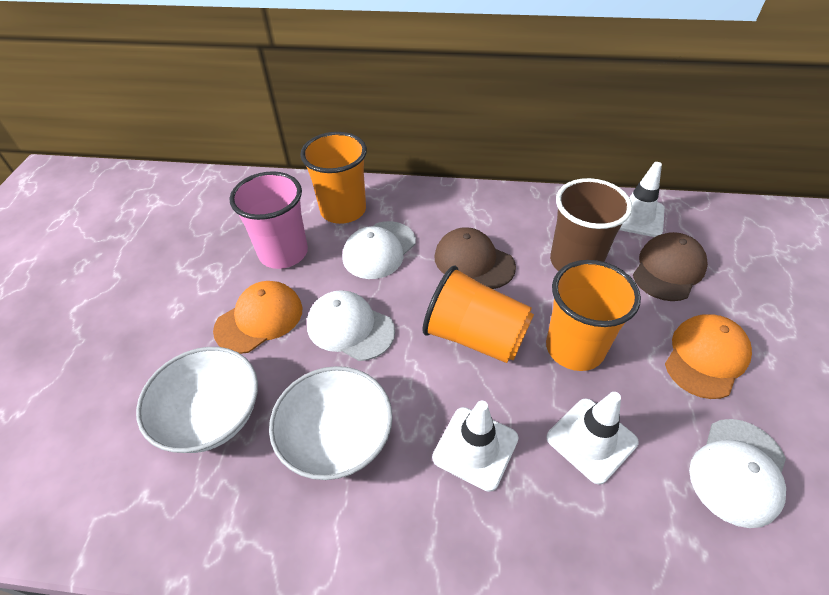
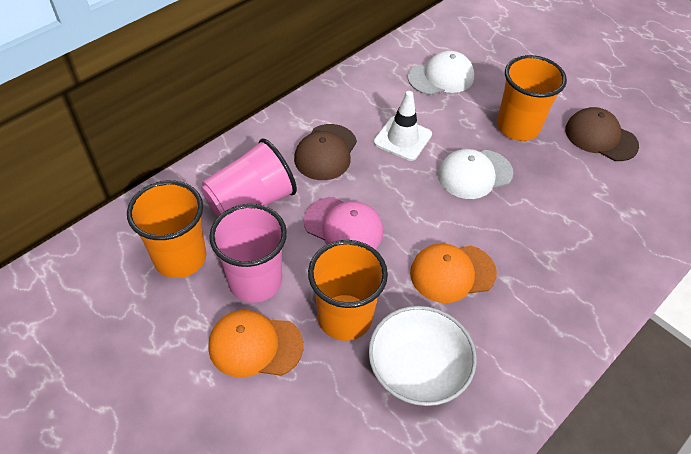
brown cup: [550,178,632,271] = 1 -> none = 0
pink cap: none = 0 -> [303,197,383,249] = 1
pink cup: [230,171,308,269] = 1 -> [201,138,297,218] [209,204,287,303] = 2
white bowl: [136,347,258,453] [269,366,393,480] = 2 -> [368,306,477,406] = 1
white cap: [307,290,395,361] [342,221,416,279] [689,419,786,528] = 3 -> [408,51,474,95] [438,149,513,199] = 2
white traffic cone: [432,401,519,492] [547,392,639,485] [619,162,665,237] = 3 -> [374,91,432,161] = 1

